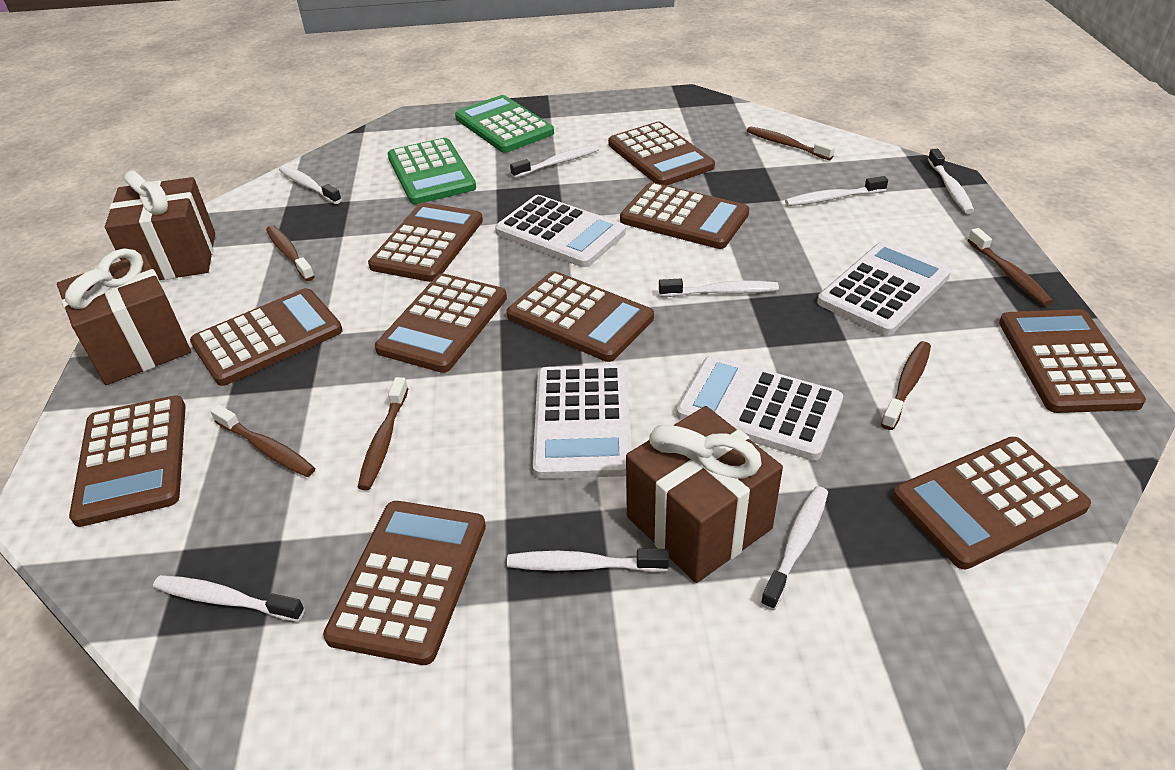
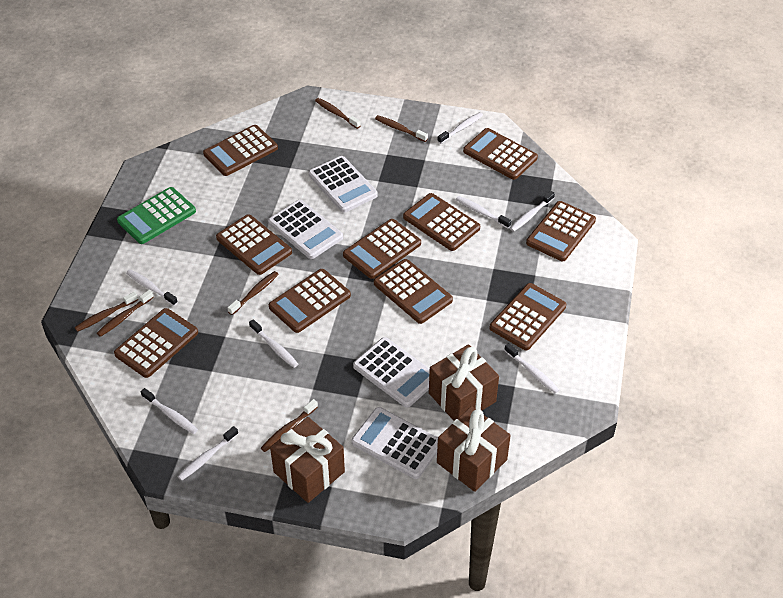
green calculator: [388,138,476,204] [455,95,554,153] = 2 -> [117,187,196,244] = 1

